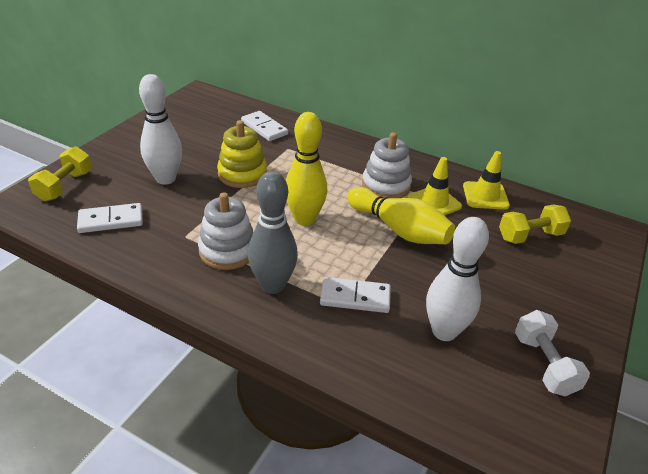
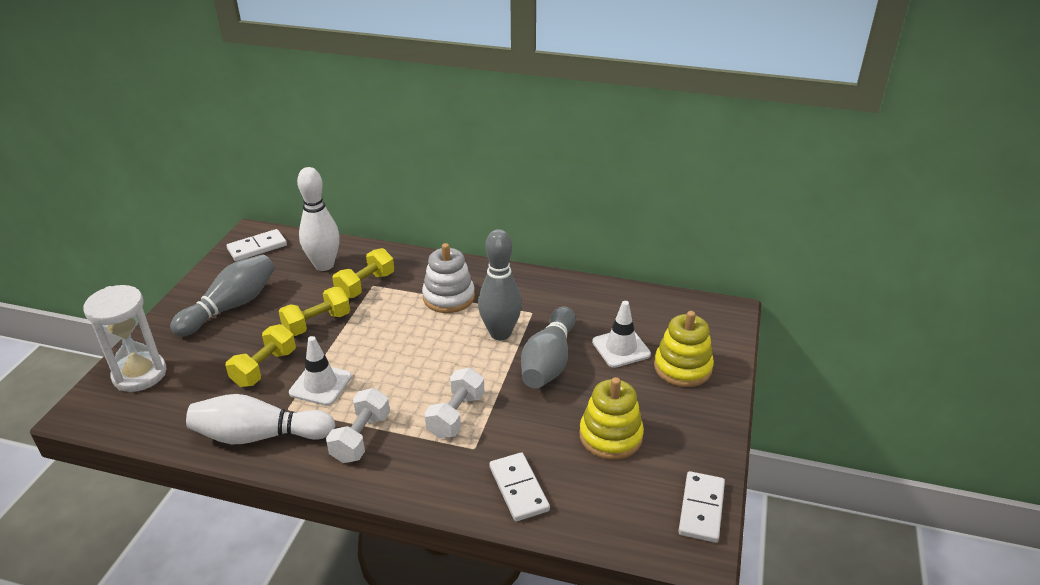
grey bowling pin: [248,171,298,294] = 1 -> [170,254,275,337] [478,229,522,340] [521,307,576,389] = 3
white dumbbell: [515,310,590,396] = 1 -> [326,388,390,463] [424,368,484,438] = 2
white hourglass: none = 0 -> [83,285,166,392] = 1
white stacking toy: [198,192,254,270] [362,132,412,198] = 2 -> [422,243,475,313] = 1
white traffic cone: none = 0 -> [289,336,352,406] [592,301,651,368] = 2
yellow bowling pin: [286,112,327,226] [347,187,455,244] = 2 -> none = 0
yellow dumbbell: [28,146,92,202] [499,204,571,244] = 2 -> [226,324,296,387] [279,287,350,336] [332,248,394,298] = 3
yellow stacking toy: [217,120,267,188] = 1 -> [579,377,644,460] [654,311,714,387] = 2
yellow traffic cone: [408,157,462,216] [463,151,510,210] = 2 -> none = 0

